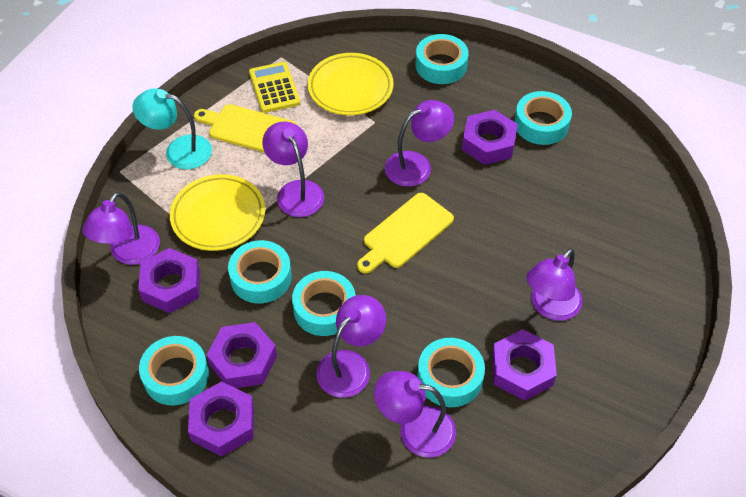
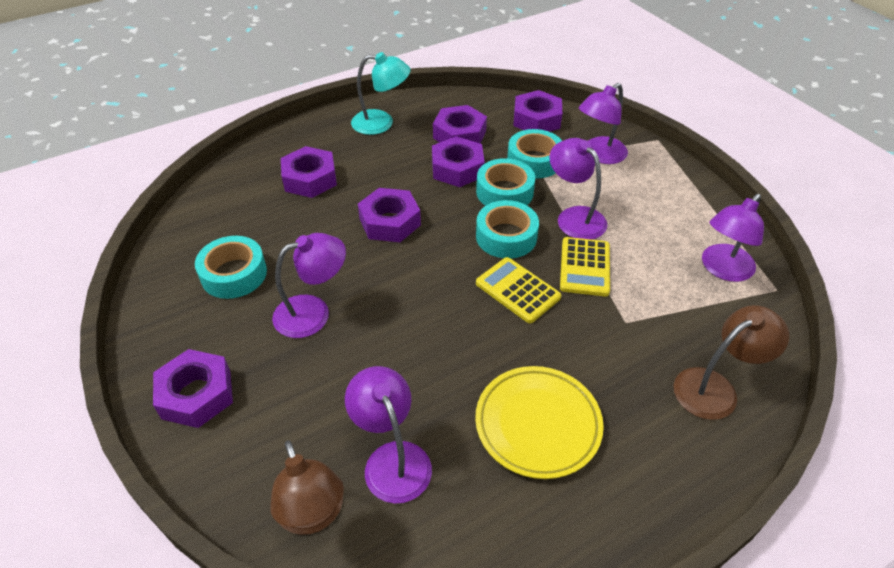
brown lamp: none = 0 -> [270,440,344,535] [674,305,789,420] = 2
purple lamp: [82,192,160,265] [262,122,324,217] [316,295,386,398] [374,371,456,458] [385,100,454,187] [526,248,583,321] = 6 -> [272,233,346,338] [345,366,432,504] [550,138,608,240] [579,83,628,164] [702,194,764,282] = 5
purple nut: [138,248,200,313] [188,381,254,457] [207,322,277,388] [462,110,518,165] [492,329,557,401] = 5 -> [153,349,233,428] [281,146,337,198] [358,188,421,242] [432,136,485,187] [433,105,487,143] [513,90,562,132] = 6
turquoise tape: [139,336,209,405] [228,240,292,303] [292,271,355,336] [415,34,469,84] [417,338,485,407] [514,91,572,145] = 6 -> [195,236,267,299] [476,158,535,206] [476,200,539,258] [507,129,562,178] = 4
yellow calculator: [249,62,300,113] = 1 -> [476,257,561,323] [560,237,610,296] = 2
yellow cutting board: [194,104,297,153] [357,193,454,274] = 2 -> none = 0
yellow plate: [170,174,265,251] [308,53,394,115] = 2 -> [475,366,604,479] = 1

